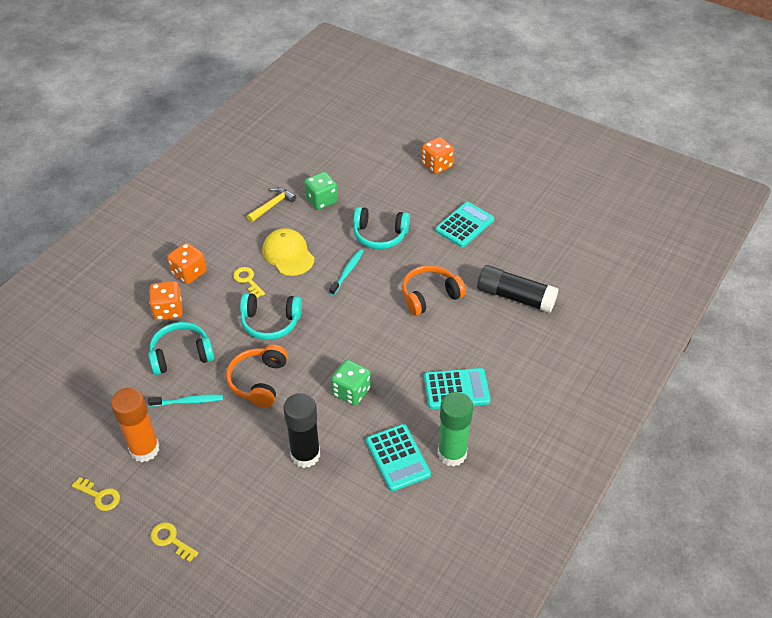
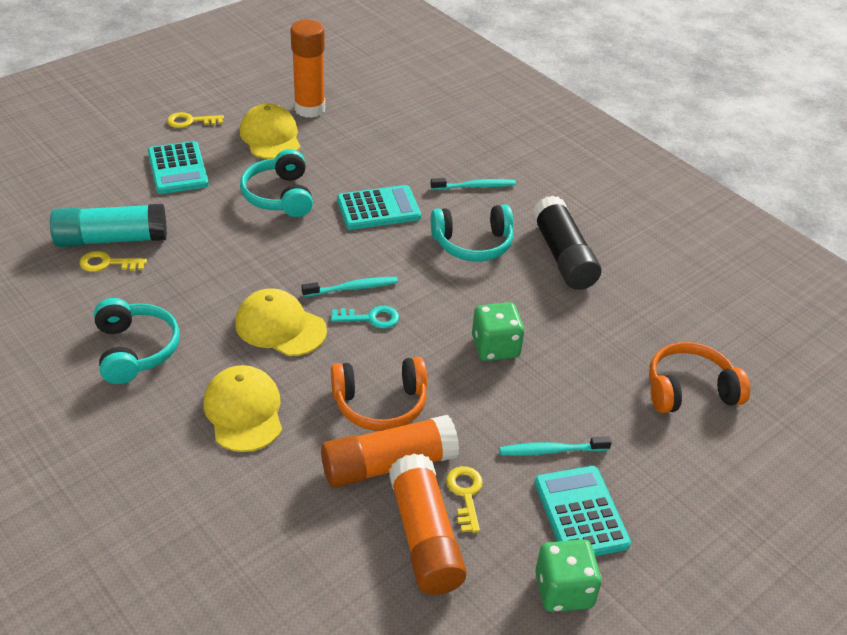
black glue stick: [283,393,320,468] [477,265,559,313] = 2 -> [532,195,601,290] = 1
green glue stick: [437,392,473,467] = 1 -> none = 0
orange dice: [149,281,183,320] [167,243,207,284] [422,137,454,174] = 3 -> none = 0
orange glue stick: [111,388,159,462] = 1 -> [290,20,325,118] [321,415,459,488] [389,453,467,595] = 3
turquoise glue stick: none = 0 -> [50,204,167,247] = 1
turquoise key: none = 0 -> [331,306,399,329] = 1
turquoise toothbrush: [148,394,223,407] [329,249,364,295] = 2 -> [302,277,398,297] [431,178,516,190] [499,437,612,456] = 3
yellow cap: [262,228,315,276] = 1 -> [204,365,282,452] [235,288,327,356] [240,103,300,159] = 3
yellow hammer: [247,187,296,222] = 1 -> none = 0

